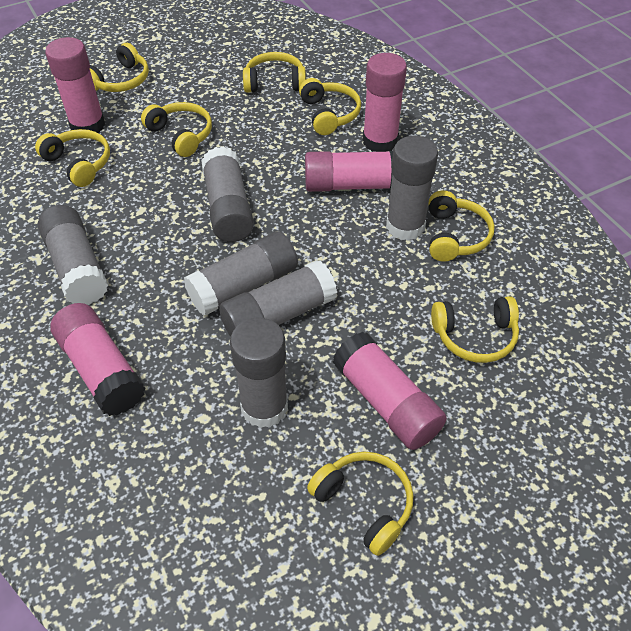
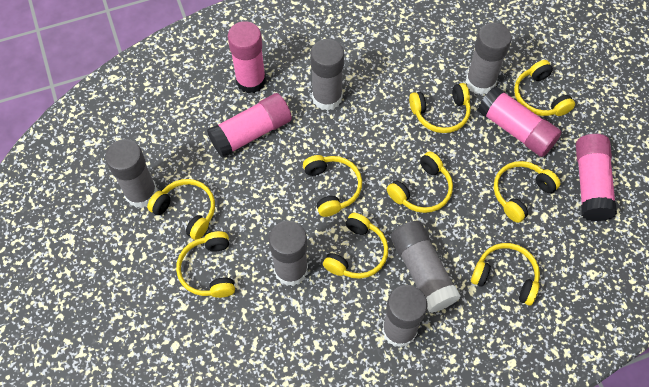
pink glue stick: [45,37,106,133] [50,303,146,416] [305,151,393,192] [333,332,447,450] [363,53,407,152] = 5 -> [207,93,292,158] [228,21,266,94] [477,86,561,157] [576,134,617,222] = 4
yellow headphones: [35,129,110,187] [90,43,149,92] [141,102,212,157] [243,52,306,93] [299,78,361,135] [307,452,413,556] [429,190,495,261] [431,296,519,363] = 8 -> [147,179,215,240] [176,231,235,298] [303,155,362,217] [323,213,388,279] [387,152,453,213] [409,83,471,133] [471,243,540,306] [494,161,560,223] [514,60,575,116] = 9

